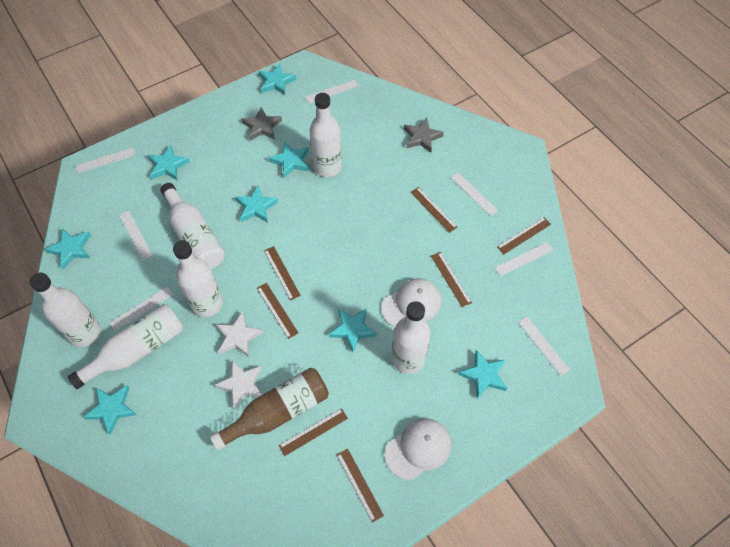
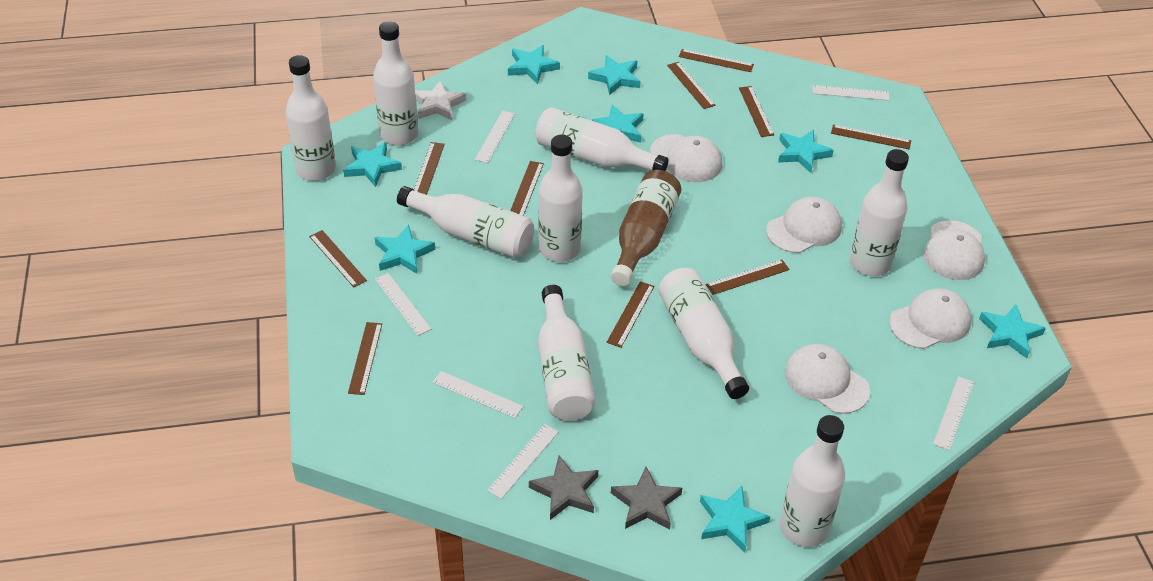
brown ruler: [257,283,298,339] [264,246,301,301] [279,408,348,456] [336,448,384,523] [410,187,457,233] [431,252,472,307] [497,217,551,254] = 7 -> [309,230,367,287] [348,322,382,395] [414,142,445,195] [510,161,544,216] [606,281,654,348] [667,62,715,109] [679,49,754,72] [706,260,790,295] [739,86,774,137] [831,125,911,149] = 10
white bottle: [30,273,101,347] [68,304,183,389] [160,183,225,269] [173,240,223,317] [310,93,342,177] [392,301,431,374] = 6 -> [286,55,336,181] [373,21,418,146] [397,186,534,258] [535,107,668,171] [538,135,583,262] [538,285,595,421] [658,268,749,399] [780,415,845,547] [849,149,909,276] = 9
white cap: [381,278,441,327] [385,418,451,480] = 2 -> [650,134,722,182] [766,197,842,253] [785,344,870,414] [889,288,971,349] [923,220,985,280] = 5
white ruler: [75,148,135,174] [110,286,174,331] [119,210,153,261] [305,80,359,104] [450,172,498,216] [494,242,553,276] [518,317,570,376] = 7 -> [375,273,431,336] [432,371,523,418] [475,111,515,163] [487,424,559,499] [813,85,889,101] [933,376,974,451] = 6
white star: [215,312,263,357] [215,360,262,409] = 2 -> [415,80,466,121] = 1

